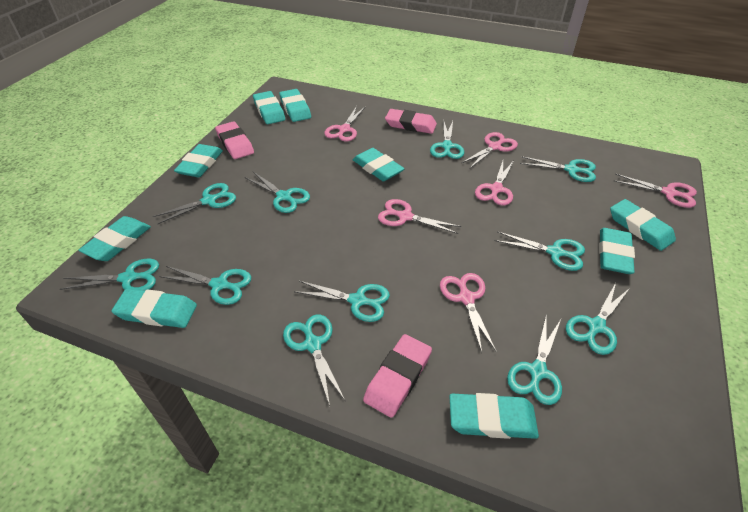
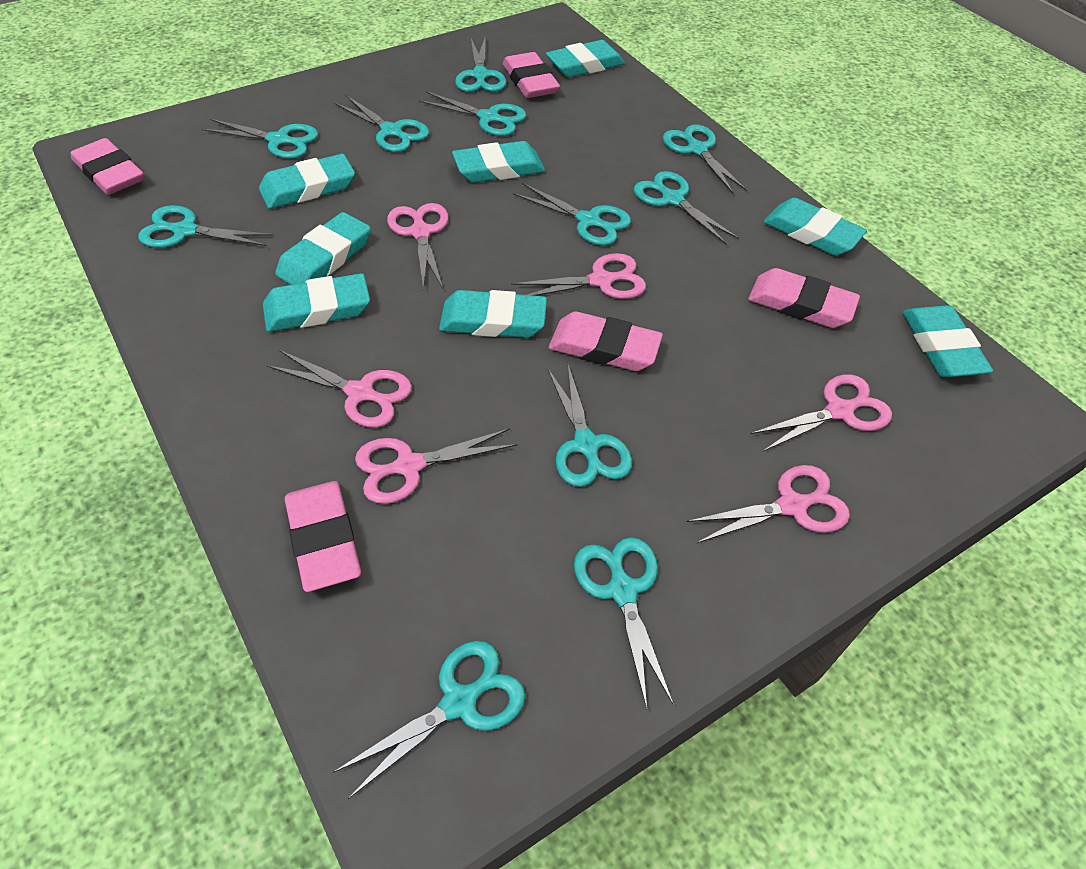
pink eraser: [215,121,254,159] [363,334,432,418] [385,109,437,134] = 3 -> [71,138,144,195] [284,481,361,592] [503,52,560,98] [549,311,663,371] [748,268,860,328] = 5
turquoise eraser: [78,216,151,261] [111,289,197,328] [174,144,223,177] [253,91,285,124] [279,89,311,122] [353,148,405,181] [449,393,539,439] [599,228,635,274] [610,199,676,251] = 9 -> [259,154,355,209] [263,273,370,332] [275,212,371,285] [439,290,547,338] [452,141,545,183] [546,40,625,77] [763,198,867,256] [903,305,993,377] = 8

